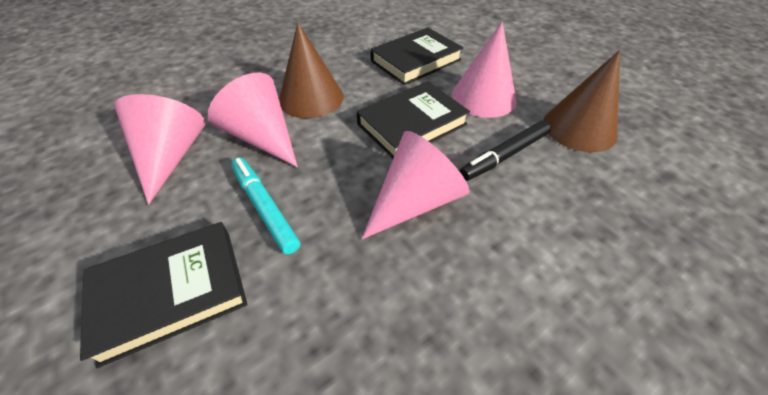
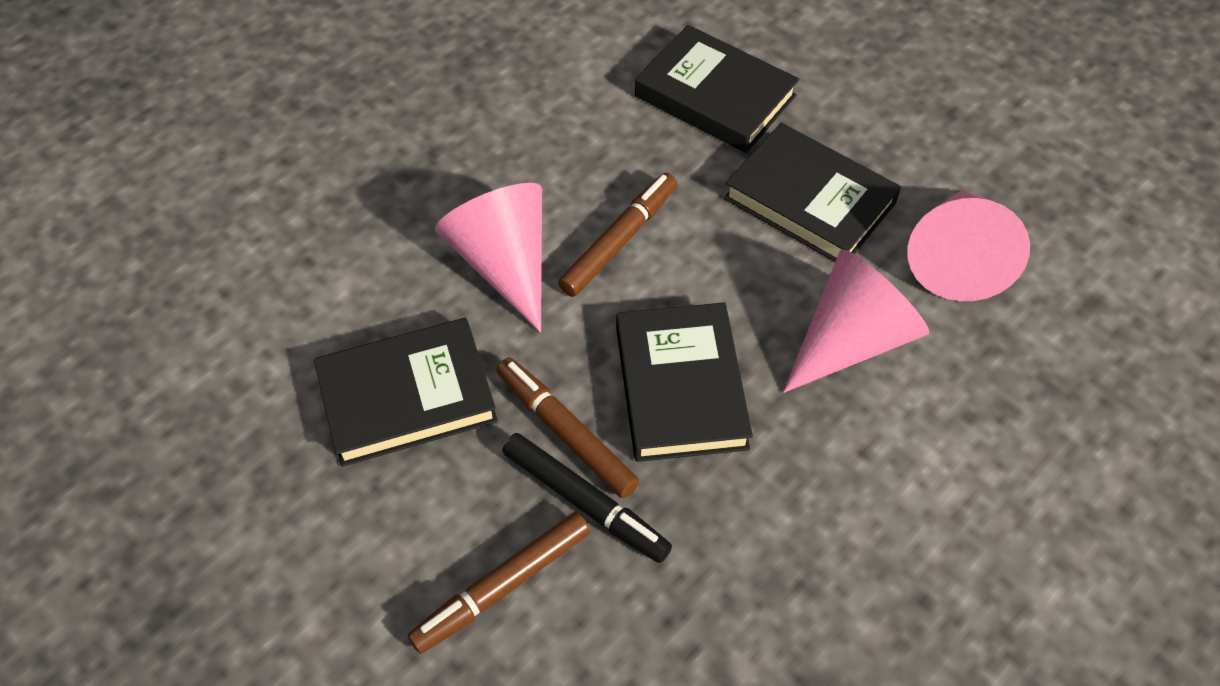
black book: [80,222,247,368] [357,81,470,158] [371,28,464,85] = 3 -> [314,318,498,467] [616,302,753,462] [635,25,799,153] [724,123,901,262] = 4
brown cone: [279,22,343,118] [543,50,620,152] = 2 -> none = 0
brown marker: none = 0 -> [408,512,590,654] [496,357,639,498] [558,173,677,297] = 3
pink cone: [114,94,205,205] [208,72,298,167] [362,131,470,239] [452,22,517,118] = 4 -> [435,183,542,333] [783,249,929,393] [907,189,1030,301] = 3
turquoise marker: [231,157,300,255] = 1 -> none = 0

